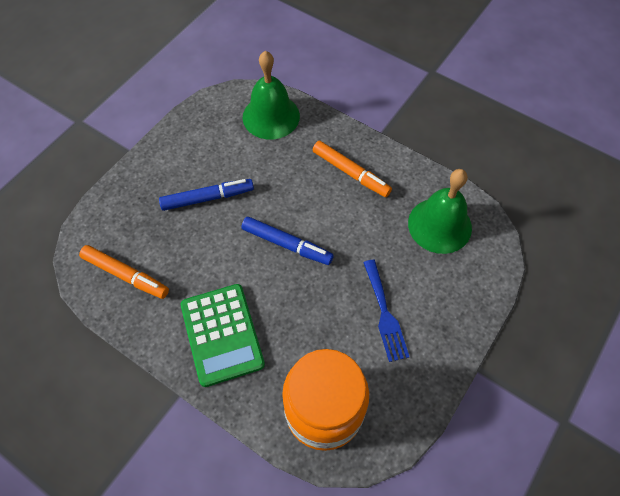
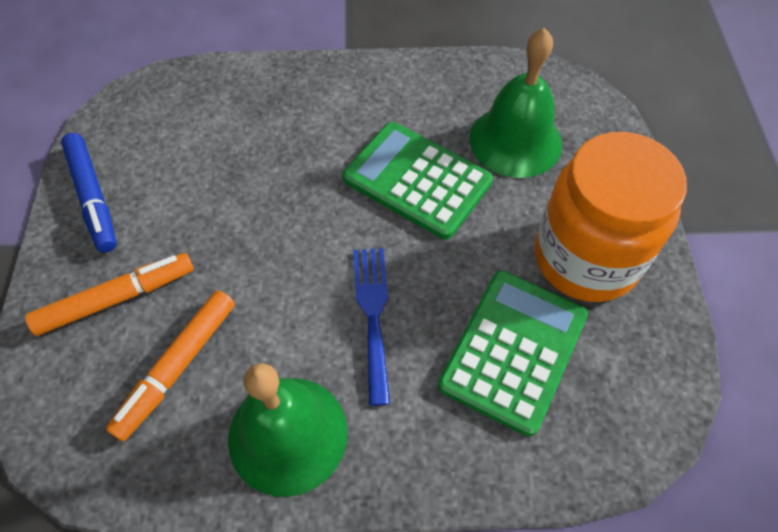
blue marker: [159,179,254,211] [242,217,334,265] = 2 -> [61,133,117,253] = 1
green calculator: [181,284,265,387] = 1 -> [342,122,493,239] [438,271,588,437] = 2

